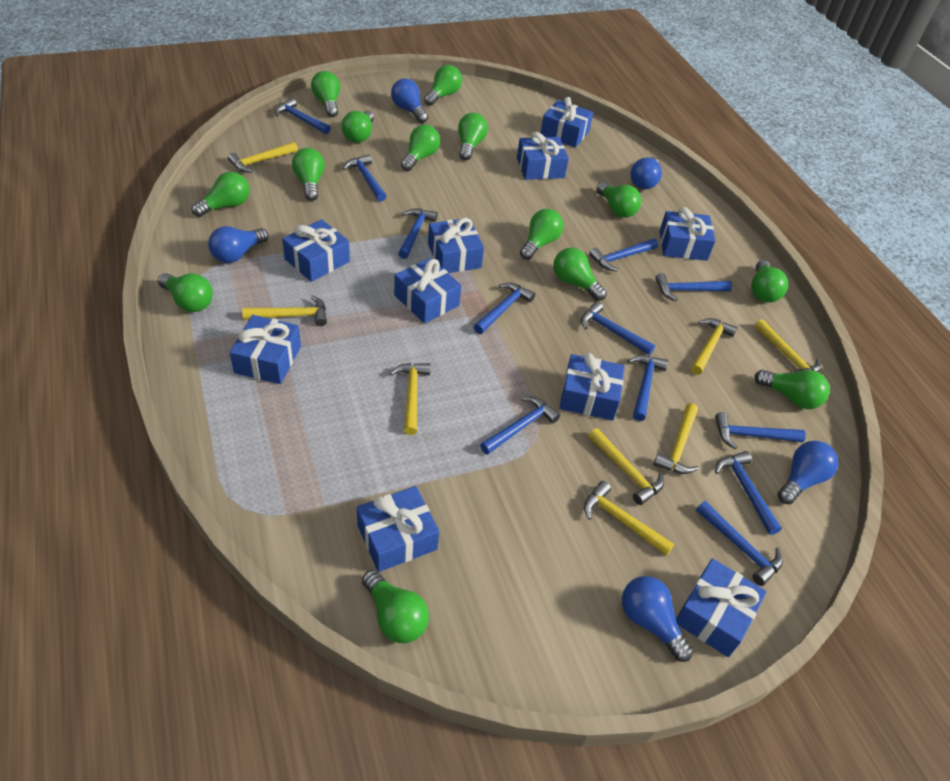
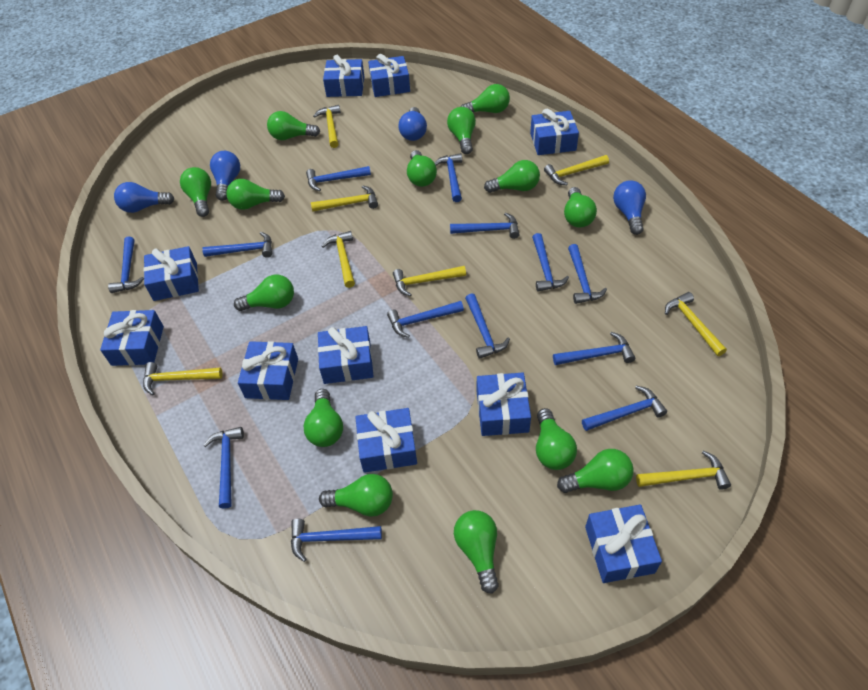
blue hammer: [275,98,331,134] [343,154,386,202] [398,209,438,259] [474,283,535,334] [480,397,560,455] [581,302,655,355] [589,238,658,271] [628,355,668,421] [655,273,732,301] [696,501,783,586] [715,412,806,449] [715,451,782,535] = 12 -> [108,237,144,293] [202,232,272,258] [203,427,244,509] [291,519,382,562] [306,166,371,191] [387,301,464,338] [435,153,462,202] [450,212,520,239] [465,294,510,359] [532,233,569,291] [553,332,635,365] [568,244,607,304] [582,386,667,431] = 13
blue light bulb: [208,226,269,263] [391,78,428,123] [622,576,693,662] [630,157,662,189] [778,441,838,504] = 5 -> [114,182,174,213] [210,151,240,201] [398,107,427,141] [613,180,646,235] = 4

